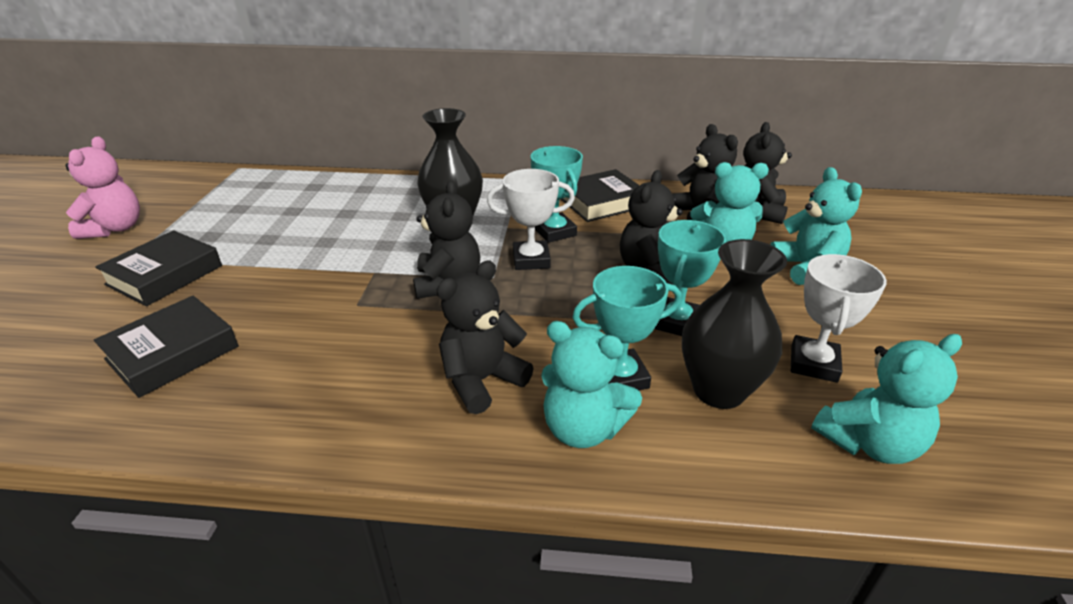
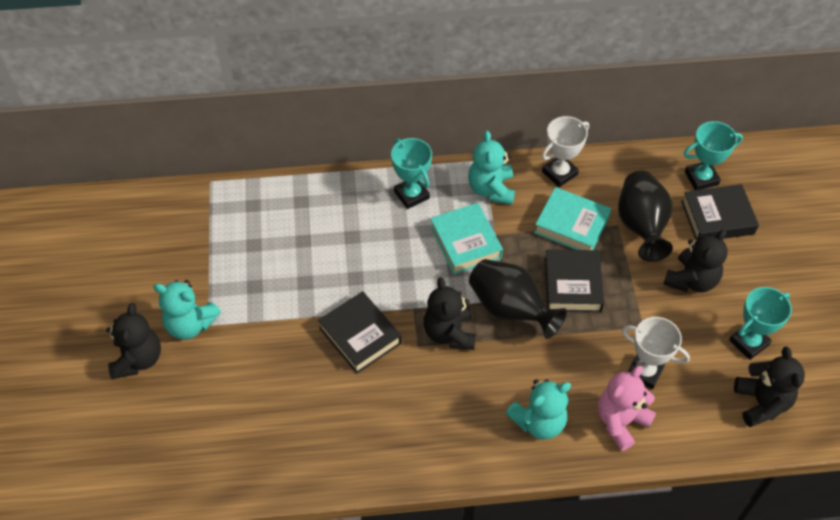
black teddy bear: [413,180,480,299] [437,261,534,414] [620,170,683,285] [672,124,738,220] [743,122,792,224] = 5 -> [106,303,161,379] [424,277,476,350] [664,229,728,293] [734,346,805,427] = 4
turquoise book: none = 0 -> [430,203,503,274] [534,187,611,250] = 2
turquoise teddy bear: [541,321,642,448] [690,162,769,242] [770,167,862,285] [811,334,962,464] = 4 -> [154,280,221,340] [468,131,515,205] [506,379,571,440] = 3

